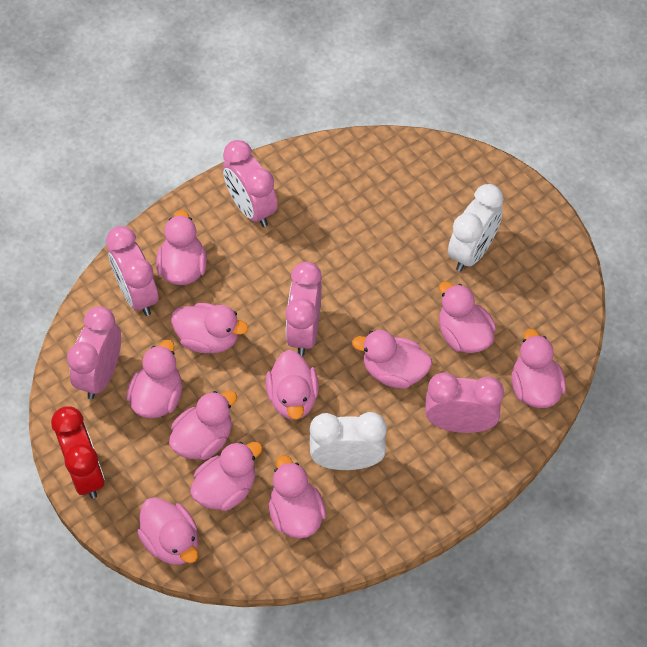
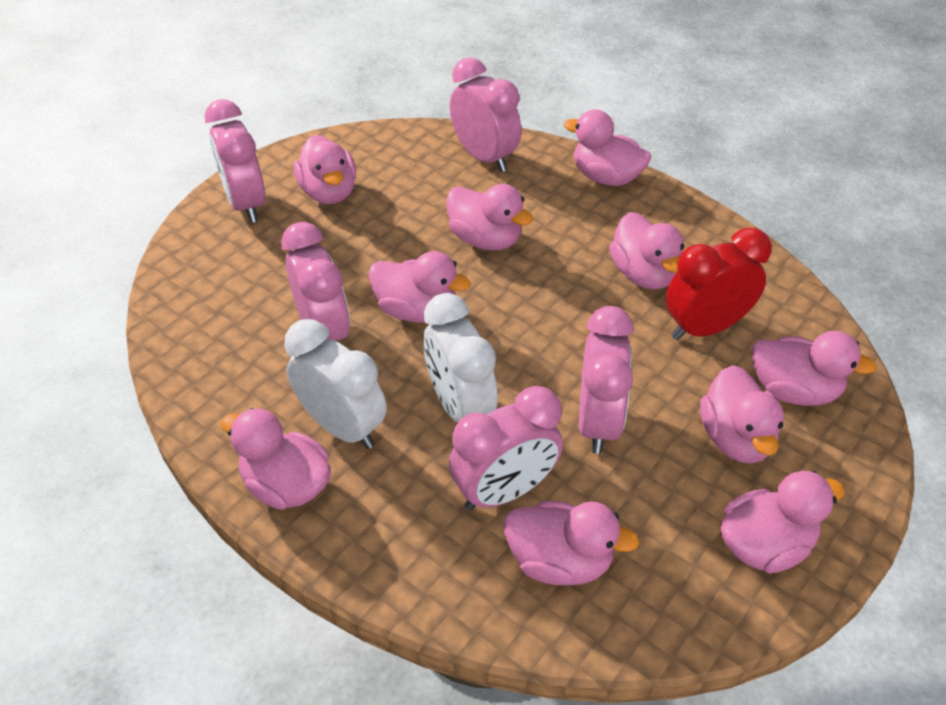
pink duck: [126,340,182,418] [137,497,198,565] [156,210,207,285] [169,391,237,460] [171,303,248,353] [190,442,262,511] [266,350,319,420] [268,455,326,539] [352,330,432,389] [439,281,496,353] [511,329,566,408] = 11 -> [221,408,331,510] [294,135,356,204] [369,251,471,323] [447,184,533,251] [504,501,639,585] [564,110,651,186] [609,212,684,289] [700,365,784,464] [721,471,845,574] [752,331,877,406] = 10

